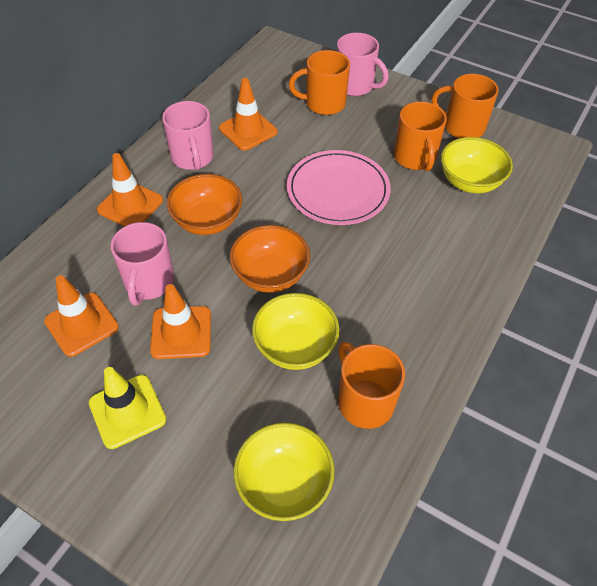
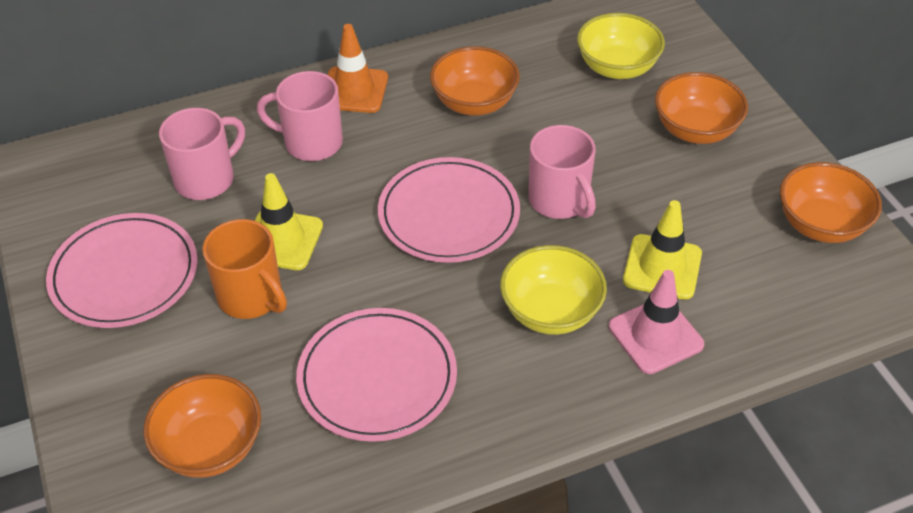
orange bowl: [167,174,243,235] [230,225,310,293] = 2 -> [144,374,261,478] [430,46,520,116] [655,72,748,144] [780,162,882,243] = 4
orange mug: [289,50,350,115] [338,342,405,429] [394,102,447,171] [432,74,499,138] = 4 -> [202,219,287,319] = 1
orange traffic cone: [44,275,119,357] [97,153,163,226] [150,284,211,359] [219,78,278,150] = 4 -> [328,24,388,113] = 1
pink plate: [287,150,391,225] = 1 -> [46,213,198,328] [296,308,457,442] [378,157,520,263] = 3
pink traffic cone: none = 0 -> [609,270,704,374] = 1
yellow bowl: [234,423,335,521] [252,293,340,370] [441,137,513,193] = 3 -> [500,245,607,335] [577,13,665,79] = 2
yellow traffic cone: [89,367,166,449] = 1 -> [255,173,323,270] [623,200,702,300] = 2

